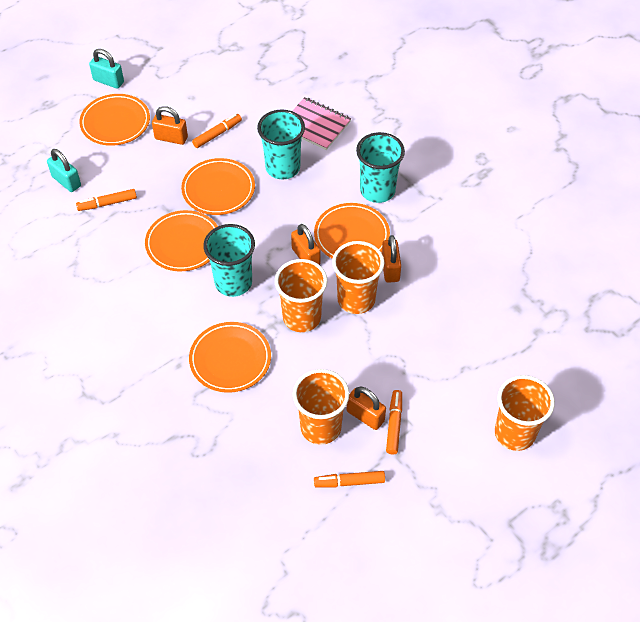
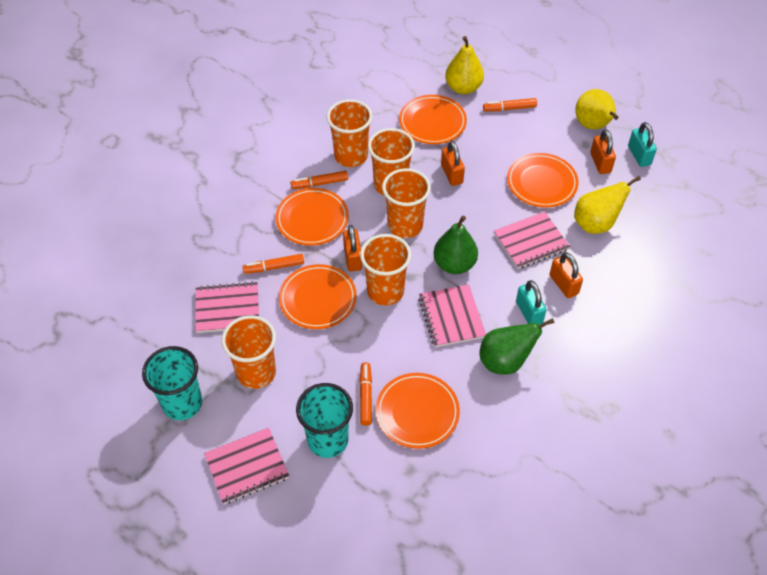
green pear: none = 0 -> [434,216,478,274] [480,318,555,375] = 2
orange cup: [275,259,327,332] [293,369,349,445] [332,241,384,314] [495,375,555,451] = 4 -> [221,315,276,389] [327,99,373,167] [360,234,411,305] [368,128,415,196] [382,168,431,238] = 5
pink notebook: [292,97,351,150] = 1 -> [196,281,259,333] [204,428,289,504] [418,284,486,347] [494,212,570,269] = 4
turquoise cup: [203,224,255,297] [257,110,305,179] [356,132,405,203] = 3 -> [142,346,202,420] [296,383,353,458] = 2
yellow pear: none = 0 -> [445,36,484,94] [574,176,641,234] [575,89,619,129] = 3

